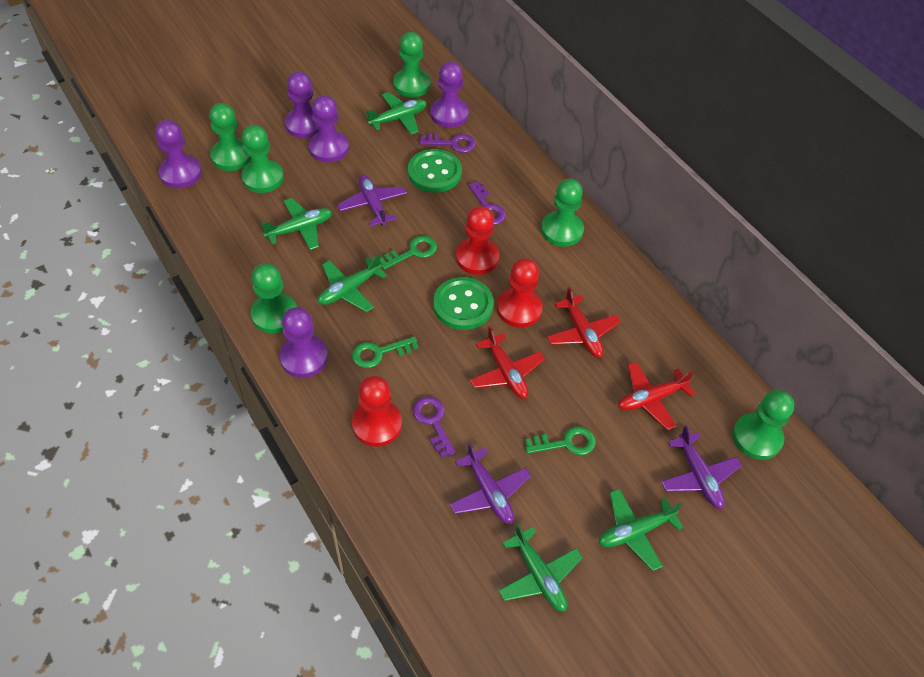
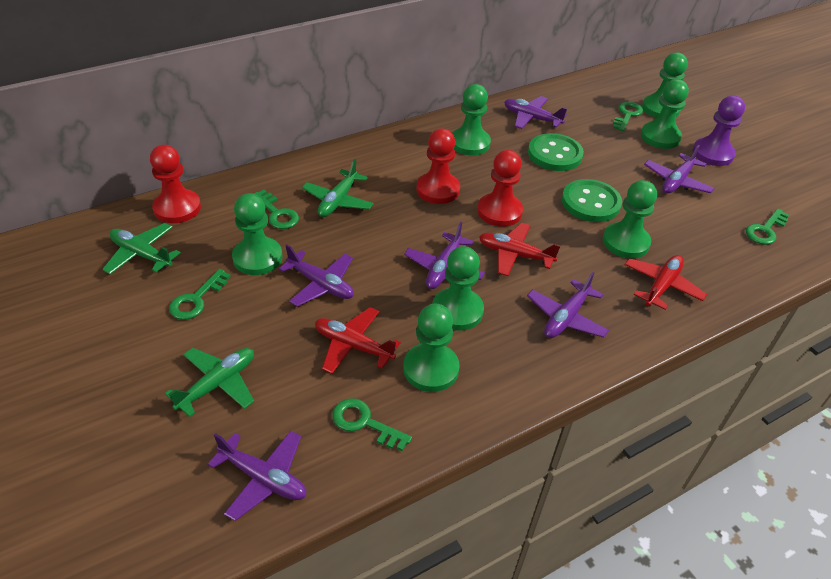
green key: [352,336,418,368] [380,236,437,270] [525,426,596,455] = 3 -> [169,269,231,320] [253,190,299,229] [332,398,412,451] [613,102,643,131] [746,209,789,245] = 5
green pawn: [209,103,251,171] [241,125,284,193] [251,263,297,333] [393,32,431,97] [541,179,584,247] [733,390,794,460] = 6 -> [232,193,283,275] [403,304,460,392] [432,246,484,331] [452,84,491,155] [603,180,657,258] [641,79,689,149] [642,52,688,118] = 7
green plane: [261,198,332,250] [318,254,387,312] [365,92,427,135] [499,524,583,612] [599,489,683,571] = 5 -> [102,223,181,274] [165,348,254,417] [302,159,374,217] = 3
purple key: [413,397,456,458] [419,134,476,153] [468,181,506,225] = 3 -> none = 0
purple pawn: [155,120,202,188] [279,307,328,378] [284,71,319,138] [308,95,349,163] [430,62,469,128] = 5 -> [693,96,745,166] = 1
purple plane: [337,175,407,226] [450,443,531,524] [661,425,742,509] = 3 -> [207,431,306,521] [279,245,354,307] [404,222,485,289] [504,96,567,129] [527,272,609,338] [644,145,715,194] = 6

